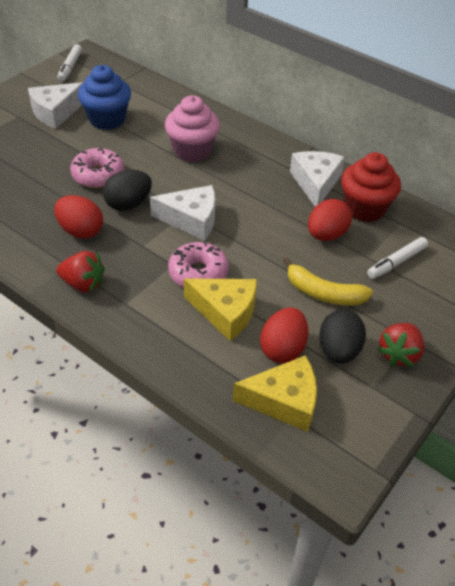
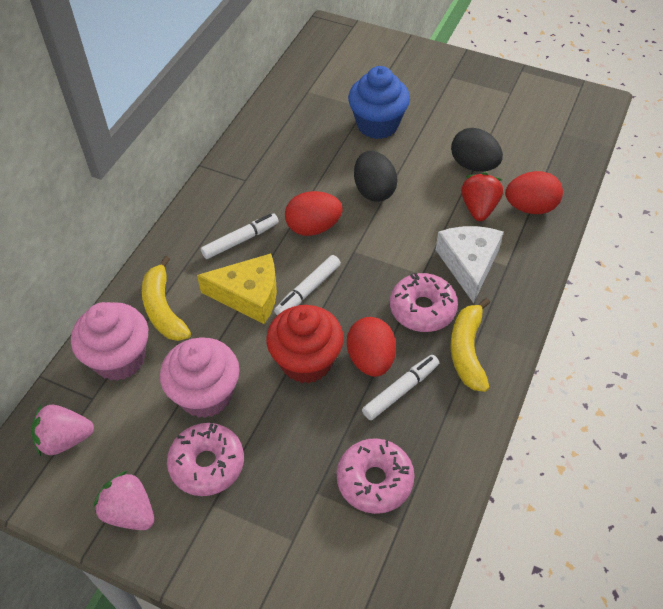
pink cupcake: [165,95,220,162] = 1 -> [71,302,148,381] [160,337,240,418] = 2
pink donut: [70,148,124,188] [168,241,229,288] = 2 -> [167,423,244,496] [337,438,414,514] [390,273,458,332] = 3
pink strawberry: none = 0 -> [31,405,94,456] [94,471,154,530] = 2
red strawberry: [56,251,105,293] [377,323,424,367] = 2 -> [461,172,503,221] = 1
white cheese: [28,82,84,129] [150,185,215,241] [290,151,345,207] = 3 -> [436,226,503,303] = 1
white marker: [57,44,82,82] [367,237,428,279] = 2 -> [201,213,279,259] [274,255,341,315] [362,355,439,420] = 3
yellow banana: [283,257,373,305] = 1 -> [142,256,191,341] [451,298,490,392] = 2
yellow cheese: [184,279,257,341] [233,355,317,432] = 2 -> [197,253,277,324] = 1

